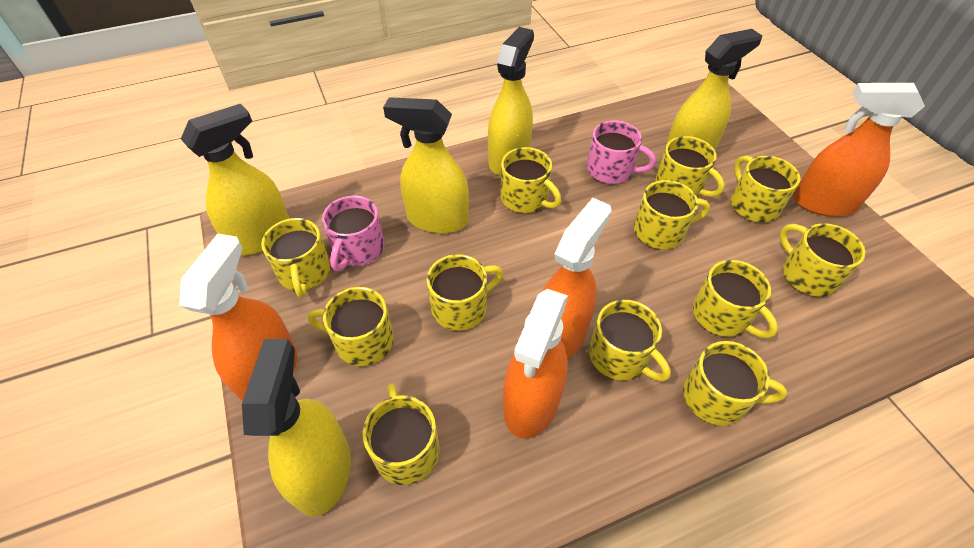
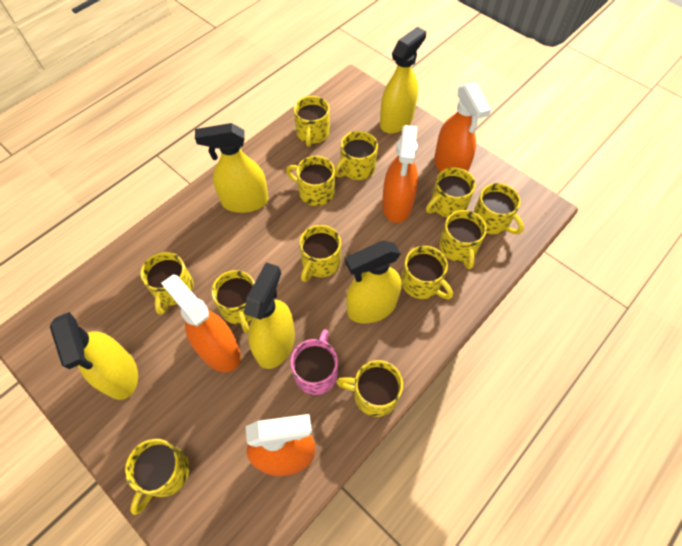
pink mug: [322,195,385,271] [587,120,656,184] = 2 -> [291,329,338,395] = 1

